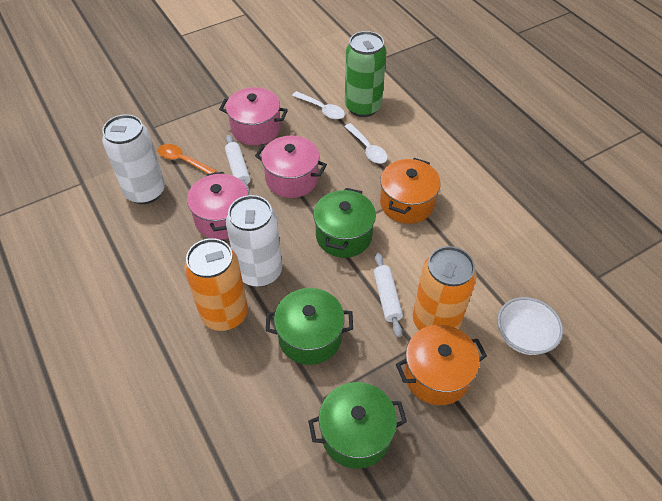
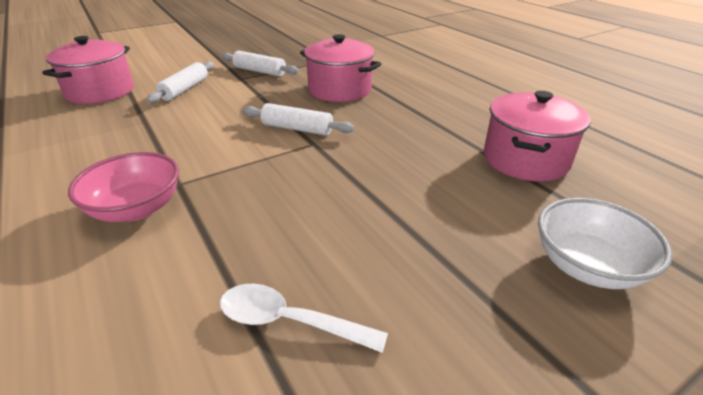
green can: [345,31,387,117] = 1 -> none = 0
green pot: [266,288,353,365] [308,382,407,469] [313,188,376,258] = 3 -> none = 0
orange can: [184,238,248,331] [413,246,477,330] = 2 -> none = 0
orange pot: [380,158,441,224] [396,325,487,405] = 2 -> none = 0
orange spoon: [158,144,217,174] = 1 -> none = 0
pink bowl: none = 0 -> [68,152,179,222] = 1
white can: [102,114,165,204] [226,195,282,287] = 2 -> none = 0
white rolling pin: [225,135,250,195] [374,253,403,337] = 2 -> [147,61,214,103] [222,51,299,77] [243,103,355,136] = 3
white spoon: [292,91,345,119] [344,123,388,164] = 2 -> [220,284,388,353] = 1

